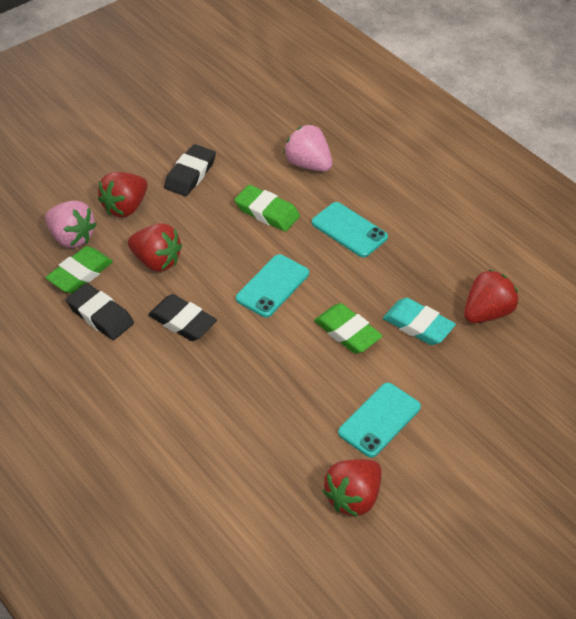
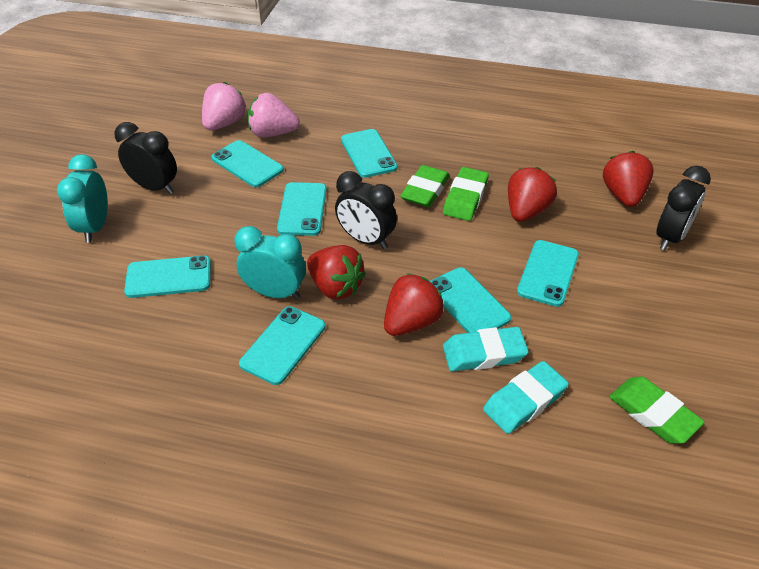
black clock: none = 0 -> [114,122,177,194] [335,171,397,249] [656,166,711,250] = 3
black eraser: [66,283,134,340] [148,294,217,341] [164,144,216,196] = 3 -> none = 0
turquoise clock: none = 0 -> [57,154,108,243] [234,226,306,299] = 2
turquoise eraser: [383,298,456,345] = 1 -> [443,327,529,372] [483,361,569,434] = 2
turquoise phone: [236,254,309,317] [312,202,388,257] [338,383,421,458] = 3 -> [124,256,211,298] [211,140,284,187] [239,306,325,385] [277,182,327,236] [341,129,397,178] [430,267,511,333] [517,240,579,307] = 7

